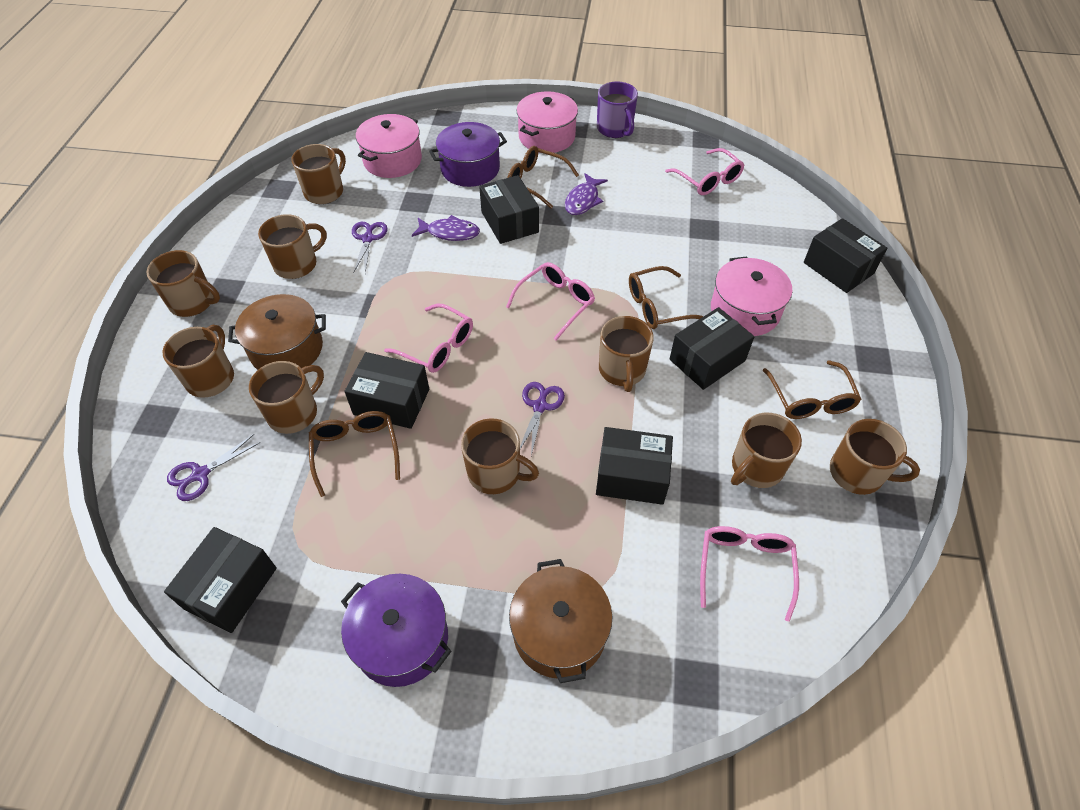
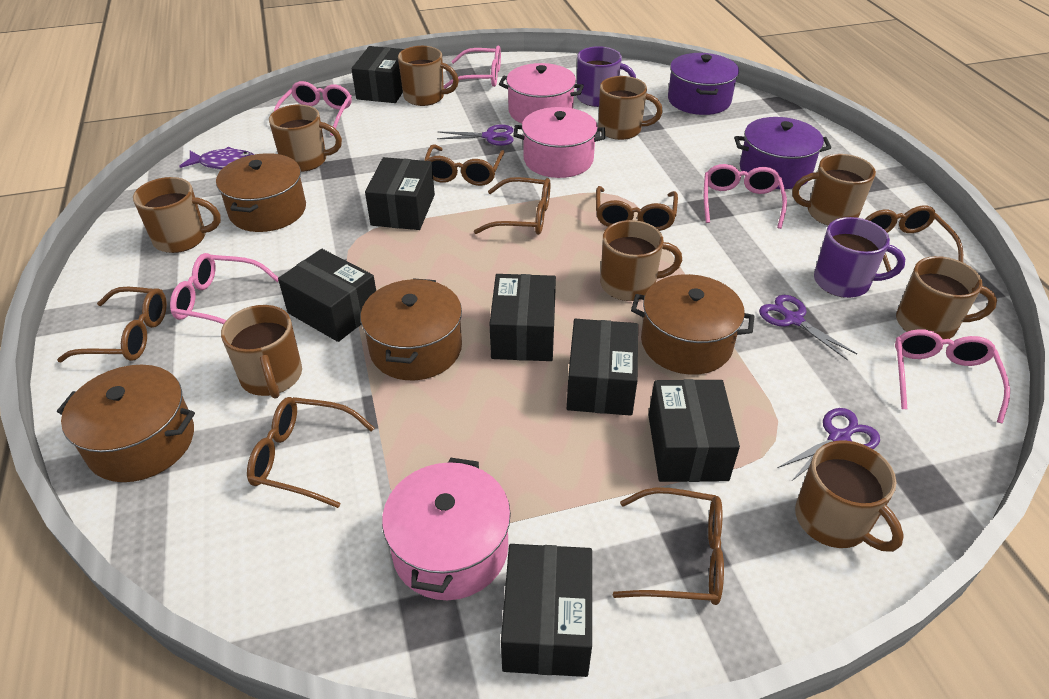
black box: [164,527,277,633] [344,352,429,429] [479,175,539,244] [596,427,673,505] [670,307,754,390] [804,218,887,293] = 6 -> [278,249,376,342] [351,46,404,103] [365,157,435,230] [490,274,556,361] [501,544,592,677] [567,319,638,416] [648,379,740,482] = 7
brown glasses: [309,411,400,497] [507,146,579,209] [629,266,704,329] [763,360,862,419] = 4 -> [57,287,167,362] [247,397,374,508] [424,144,505,186] [474,177,550,235] [596,186,678,231] [613,487,724,605] [866,205,963,272] = 7
brown pot: [228,294,326,370] [509,559,613,683] = 2 -> [57,365,195,482] [216,153,306,232] [360,278,462,380] [631,274,755,375] = 4
pink glasses: [384,303,473,373] [506,262,595,341] [665,148,744,195] [700,526,799,622] = 4 -> [170,253,279,324] [274,81,352,136] [444,46,501,89] [704,164,787,229] [895,329,1010,424] = 5
purple fish: [412,215,480,241] [565,173,608,215] = 2 -> [179,147,254,169] = 1
purple mug: [597,81,638,138] = 1 -> [577,46,636,107] [814,217,905,298] = 2

